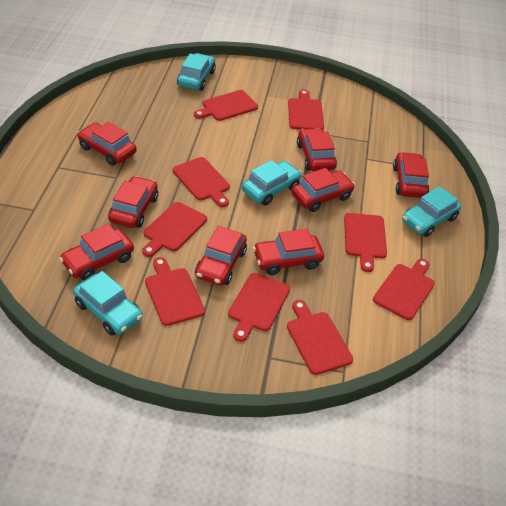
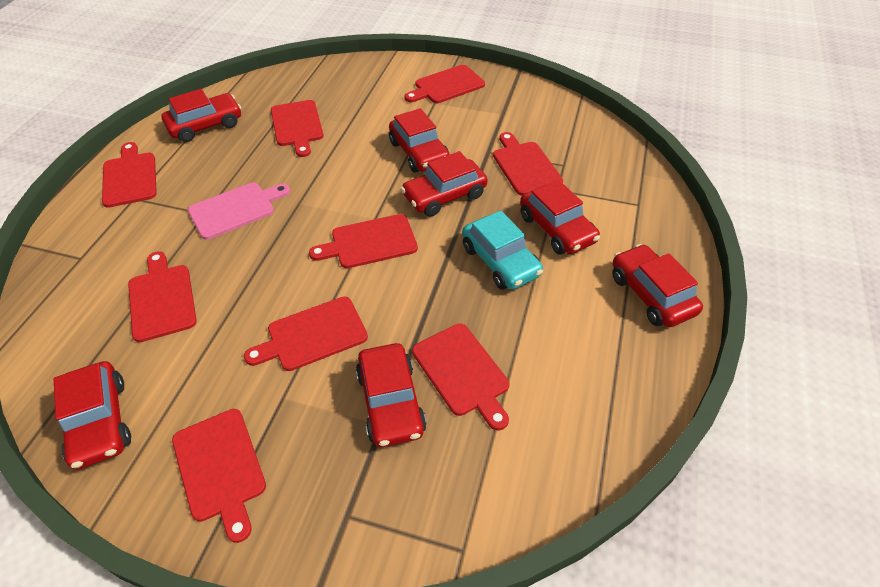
pink cutting board: none = 0 -> [188,183,290,240] = 1
red car: [59,224,134,280] [77,122,137,166] [108,176,158,228] [195,226,247,286] [253,229,324,275] [292,168,355,212] [297,128,337,171] [393,152,429,198] = 8 -> [54,361,131,470] [161,89,241,142] [356,343,427,447] [389,108,450,173] [401,151,488,217] [520,180,600,255] [612,244,703,327] = 7
turquoise car: [73,271,143,336] [177,53,216,91] [242,160,302,205] [402,186,461,237] = 4 -> [462,211,543,290] = 1

